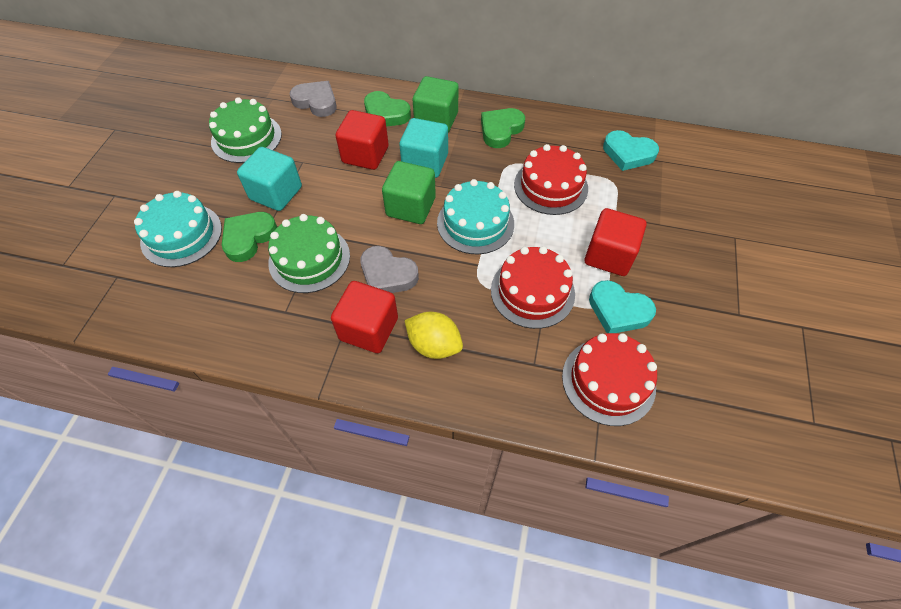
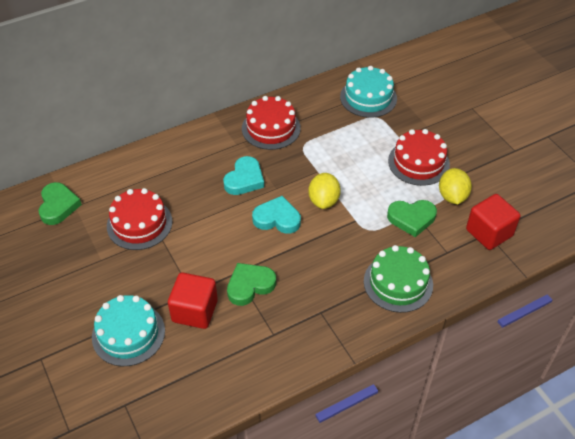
green cake: [209,97,282,163] [268,214,350,293] = 2 -> [364,245,433,313] = 1
green cube: [382,161,436,224] [413,76,459,132] = 2 -> none = 0
grey heart: [290,81,337,117] [360,246,419,293] = 2 -> none = 0
red cube: [331,281,398,353] [336,110,389,170] [585,208,647,276] = 3 -> [168,273,218,329] [466,194,521,250] = 2
turquoise cube: [237,147,302,211] [399,118,448,178] = 2 -> none = 0
yellow lemon: [404,312,463,359] = 1 -> [308,173,341,209] [439,168,472,205] = 2

